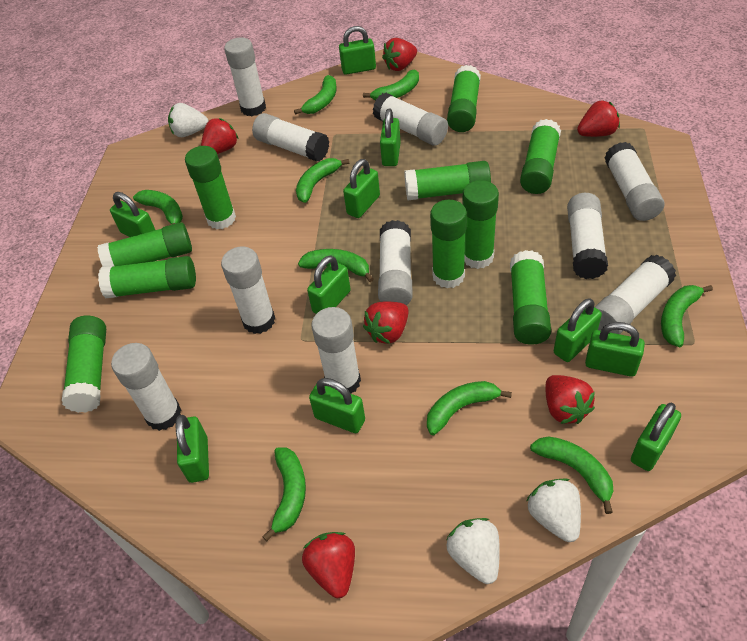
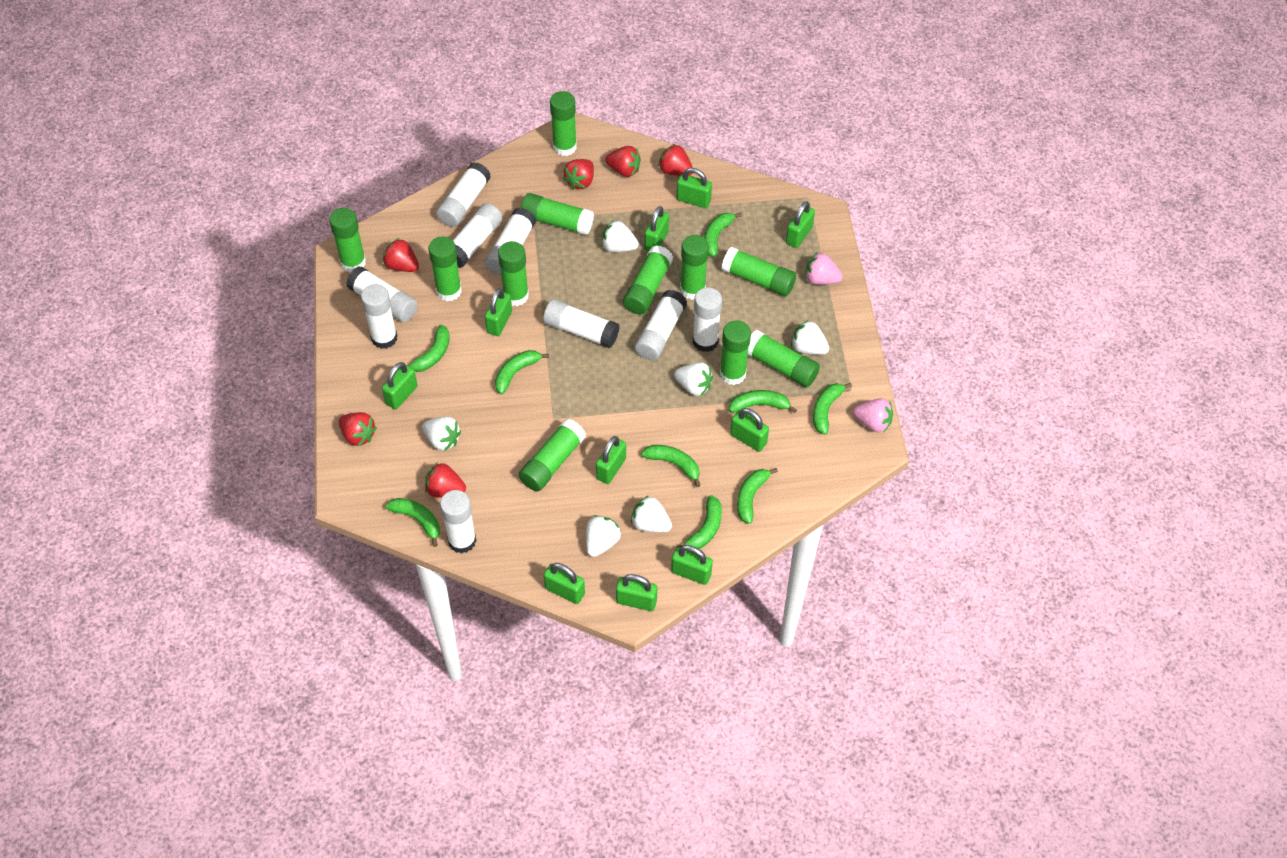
green glue stick: [62,316,106,413] [97,222,192,267] [98,256,196,298] [185,146,236,229] [404,161,491,200] [430,200,467,288] [447,65,481,132] [462,180,499,269] [510,250,551,345] [520,119,561,194] = 10 -> [329,208,366,273] [428,236,462,301] [498,241,529,306] [519,419,586,492] [521,193,594,235] [550,91,577,156] [623,245,673,315] [680,235,709,300] [720,320,751,385] [722,247,796,296] [748,330,820,387] = 11
pink strawberry: none = 0 -> [805,252,843,285] [853,398,893,433] = 2
white glue stick: [111,343,181,431] [221,247,275,334] [224,37,266,116] [252,113,329,162] [312,307,361,394] [373,93,448,146] [378,220,413,305] [567,193,608,279] [595,255,676,334] [604,142,664,221] = 10 -> [346,266,418,322] [361,284,397,349] [436,162,491,227] [440,490,476,554] [453,203,503,268] [485,207,536,275] [543,299,620,348] [635,290,687,360] [693,287,722,352] = 9
white strawberry: [168,103,208,137] [446,518,500,584] [526,478,581,542] = 3 -> [422,417,461,451] [586,515,621,557] [602,220,639,252] [631,496,672,532] [674,362,713,396] [791,320,829,355] = 6

